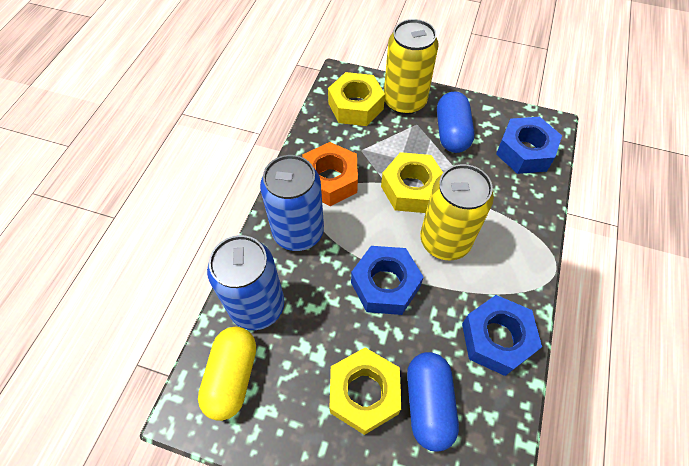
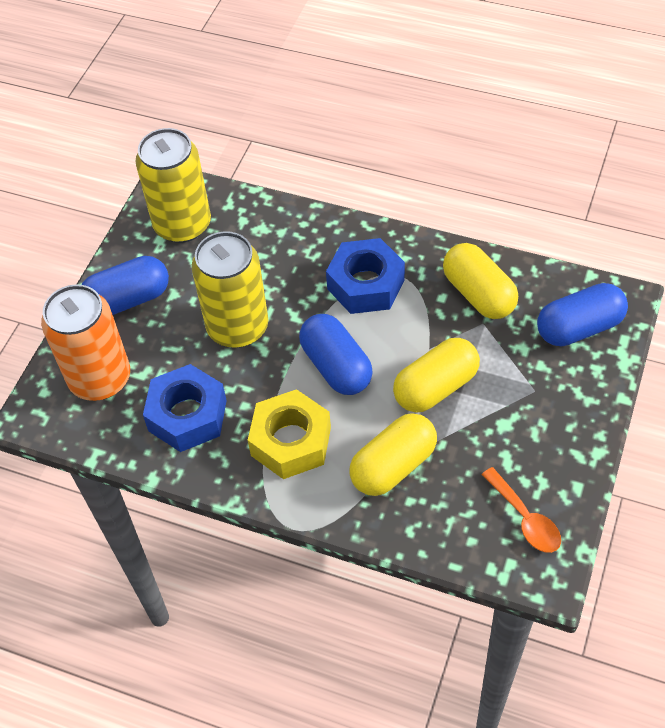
blue can: [207,235,284,330] [260,155,324,251] = 2 -> none = 0
blue capsule: [407,352,459,452] [437,92,474,153] = 2 -> [81,256,169,315] [299,314,373,395] [537,283,628,346] = 3
blue nut: [351,246,424,315] [462,295,542,376] [496,117,562,174] = 3 -> [143,364,227,452] [326,238,405,314] = 2
orange can: none = 0 -> [41,284,130,401] = 1
orange nut: [303,142,358,206] = 1 -> none = 0
orange spoon: none = 0 -> [482,467,561,553] = 1
yellow capsule: [198,327,256,421] = 1 -> [349,413,437,496] [393,338,480,413] [443,243,518,319] = 3
yellow nut: [328,72,385,126] [329,348,401,435] [381,152,443,213] = 3 -> [248,389,331,479] = 1

